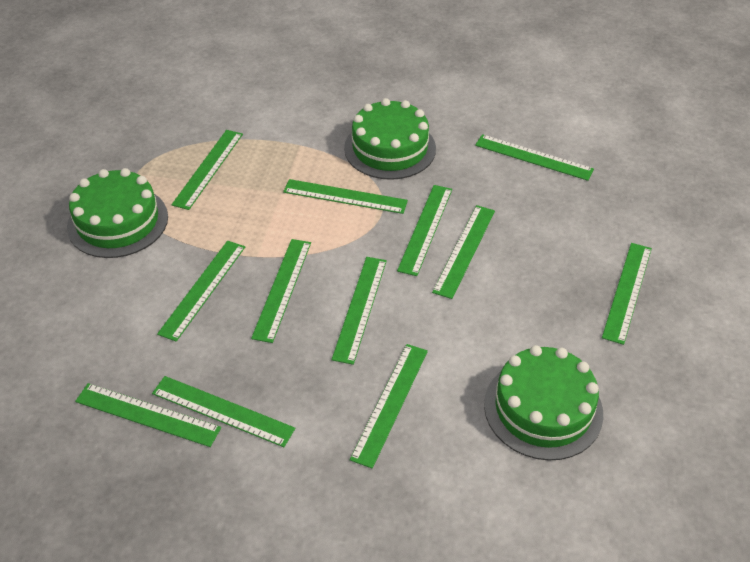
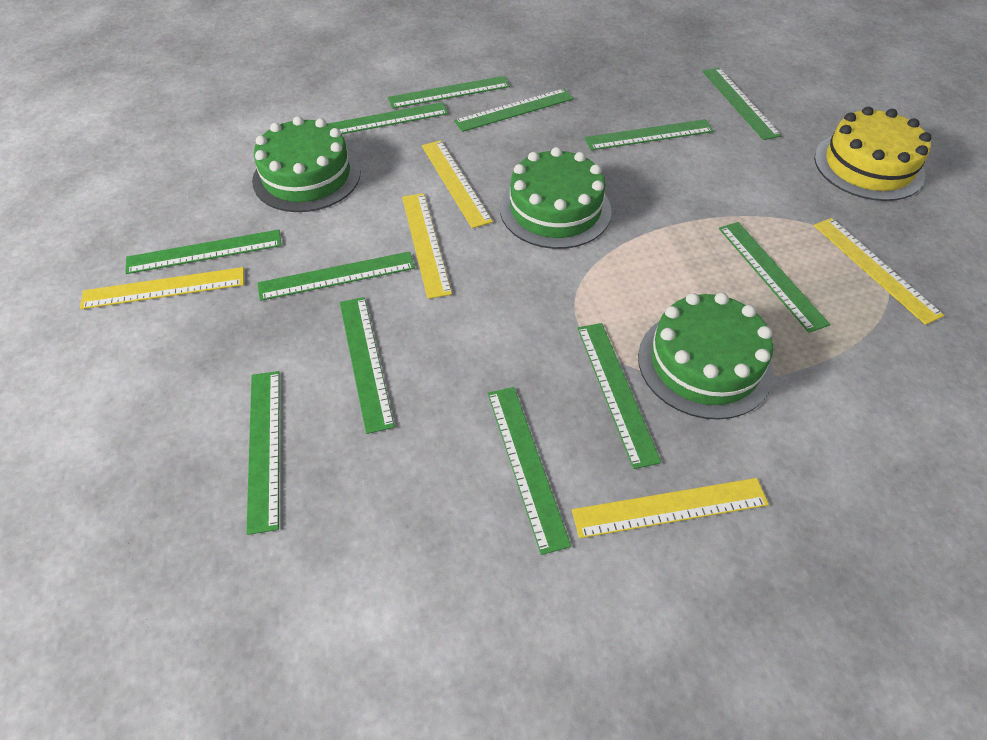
yellow cake: none = 0 -> [814,106,931,201] = 1
yellow ruler: none = 0 -> [80,267,244,309] [402,193,452,299] [422,140,493,228] [572,478,769,538] [814,218,944,325] = 5

